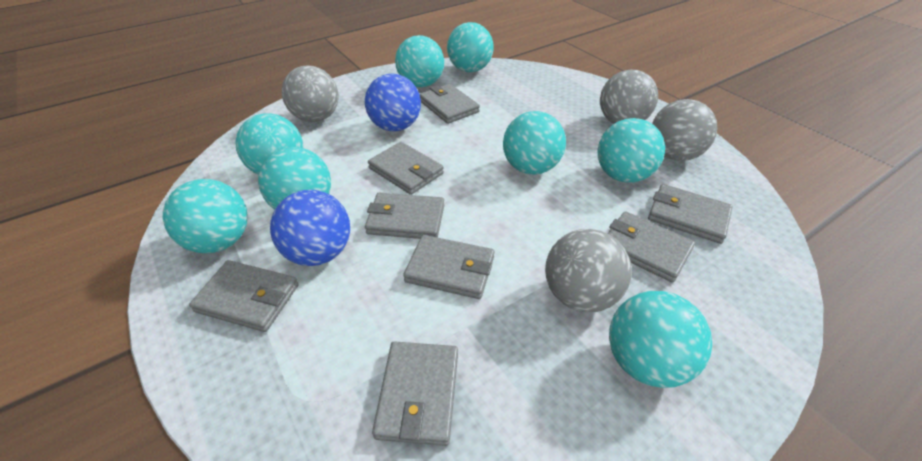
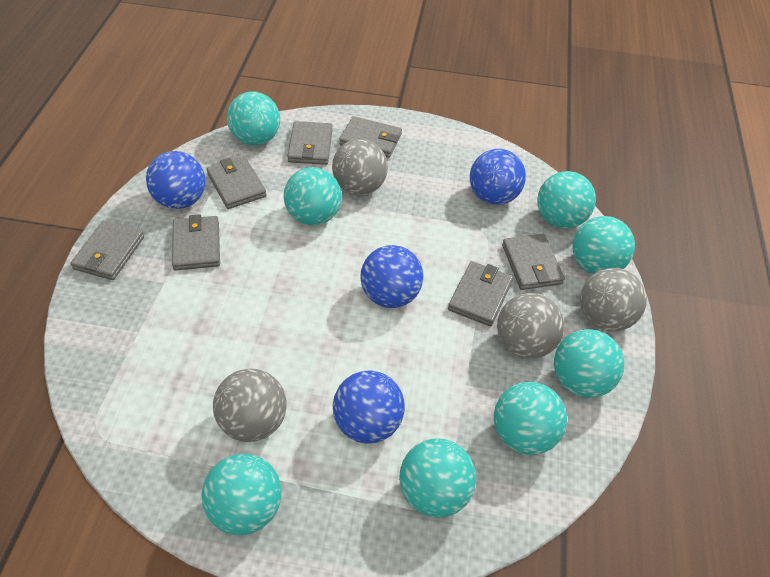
blue ball: [270,190,350,266] [365,73,421,131] = 2 -> [146,151,206,209] [333,371,405,444] [360,245,424,308] [470,149,526,205] = 4
grey wallet: [189,260,299,332] [365,193,444,239] [368,142,444,195] [372,341,458,446] [403,235,495,299] [420,84,480,124] [607,211,695,283] [648,184,733,244] = 8 -> [70,220,144,280] [172,214,220,271] [206,156,267,209] [287,121,333,165] [339,116,402,158] [448,261,513,326] [502,234,565,290] = 7

